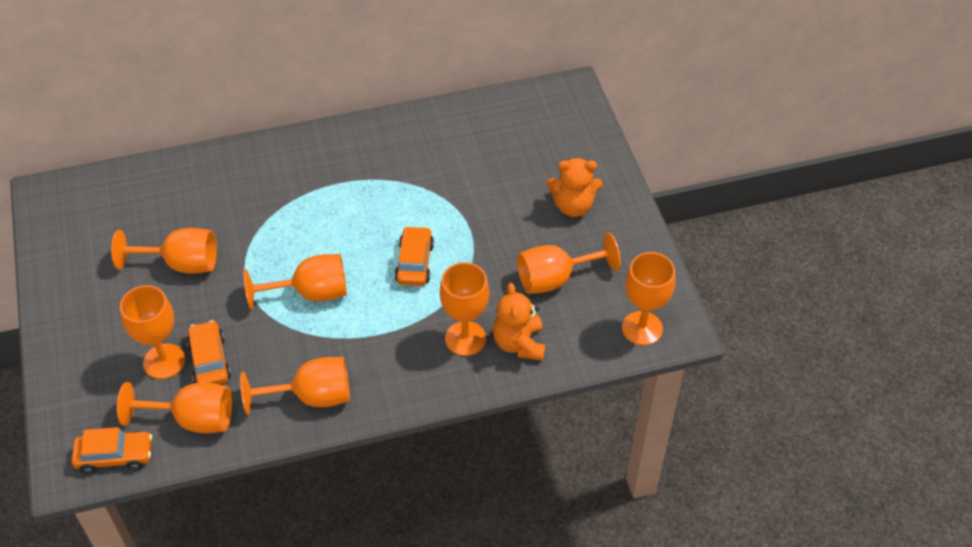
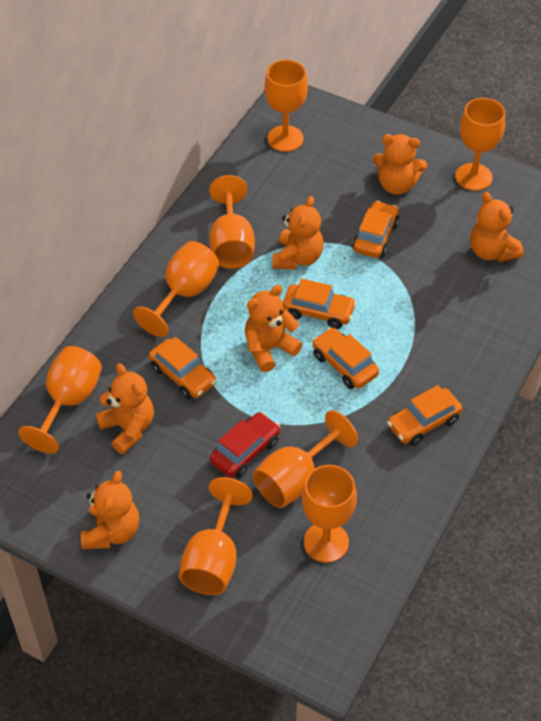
orange car: [72,427,152,474] [186,320,231,384] [395,226,434,286] = 3 -> [149,337,217,399] [283,279,357,329] [312,327,379,389] [352,201,399,258] [387,385,462,446] = 5
orange teddy bear: [493,283,545,361] [547,157,602,217] = 2 -> [81,471,139,549] [96,363,154,454] [245,285,303,372] [273,196,324,269] [373,134,427,195] [470,192,524,262] = 6
red car: none = 0 -> [210,412,280,478] = 1

